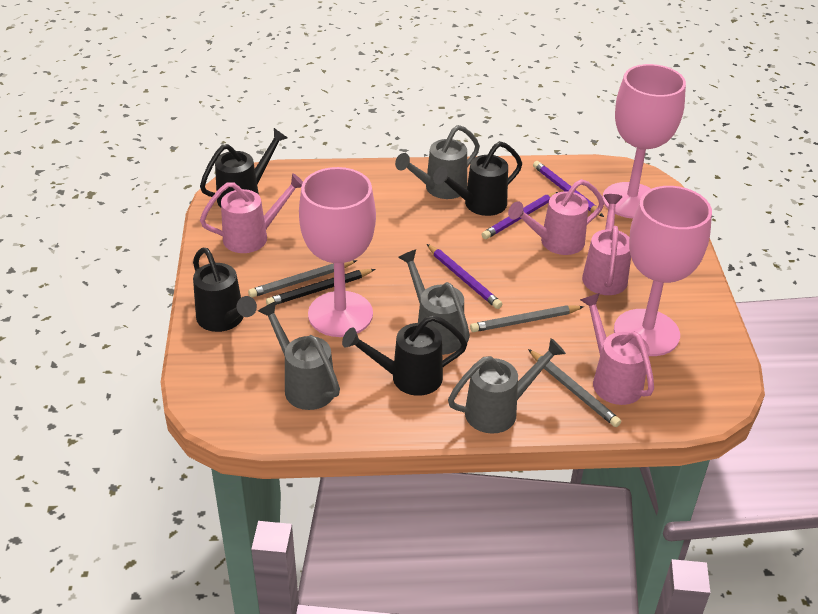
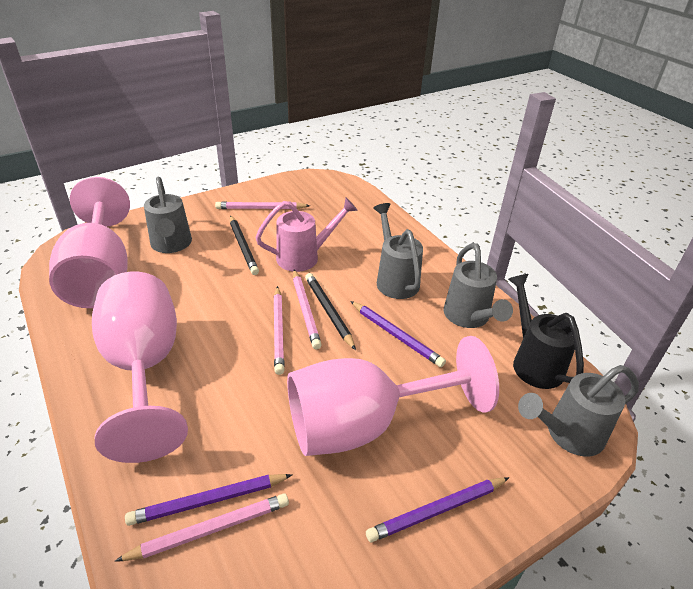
black pencil: [266,269,375,305] = 1 -> [230,215,259,275] [305,273,356,350] = 2
black watering can: [193,248,257,332] [200,128,288,208] [342,315,467,396] [433,141,522,216] = 4 -> [508,274,584,389] = 1
grey pencil: [248,260,357,298] [470,305,584,332] [528,349,621,427] = 3 -> none = 0
pink pencil: none = 0 -> [114,493,289,562] [215,202,310,209] [273,286,285,375] [293,270,322,349] = 4
pink watering can: [200,173,303,253] [508,179,604,255] [580,293,654,405] [582,194,631,295] = 4 -> [255,198,358,272] = 1

